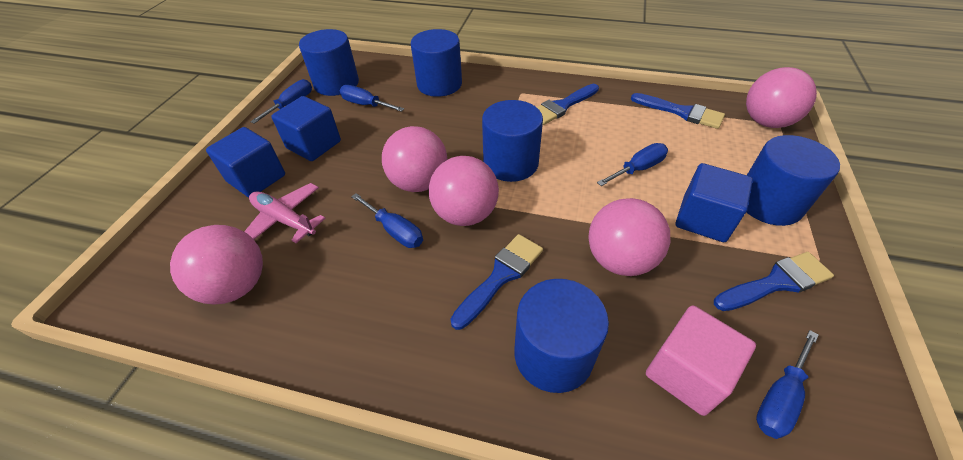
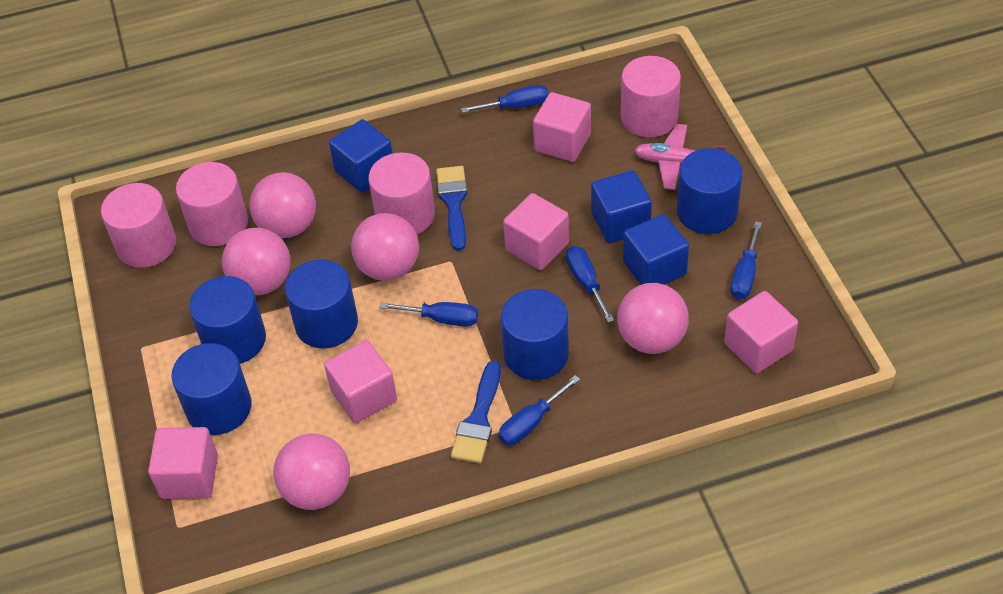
blue brush: [450,234,543,330] [537,84,599,125] [631,93,725,129] [714,252,834,311] = 4 -> [436,166,467,251] [451,360,501,464] = 2
pink cube: [646,305,756,416] = 1 -> [148,427,218,499] [324,340,397,423] [503,193,569,270] [533,92,591,162] [724,291,798,373] = 5
pink cylinder: none = 0 -> [101,183,176,268] [176,162,248,246] [369,152,435,234] [621,56,681,137] = 4

